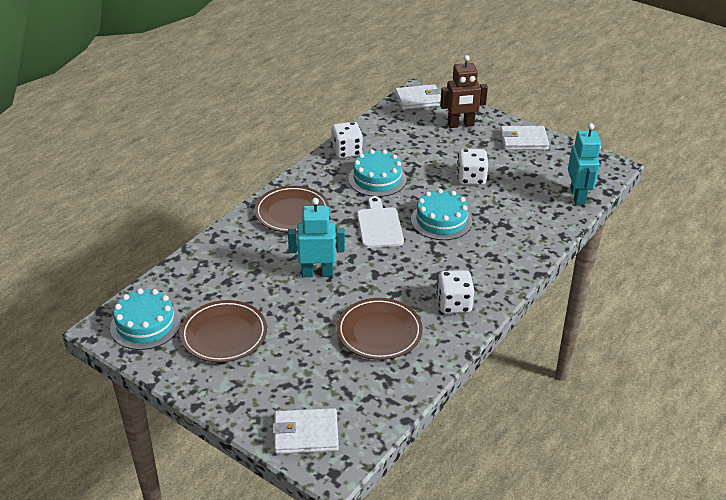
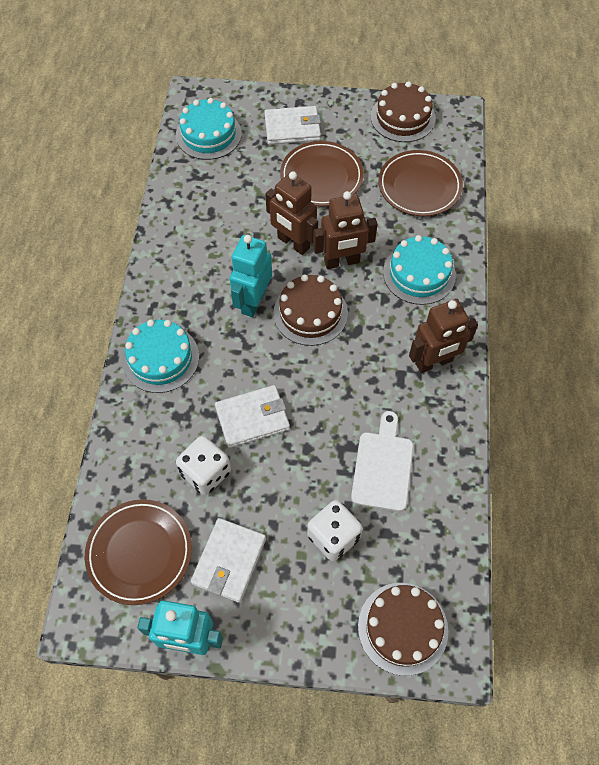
brown cake: none = 0 -> [273,274,348,346] [358,583,448,676] [371,81,436,142] = 3
brown robot: [440,55,488,128] = 1 -> [265,171,318,255] [313,191,378,269] [409,299,478,373] = 3
white dice: [331,122,363,158] [436,270,474,313] [457,149,488,185] = 3 -> [176,436,231,495] [307,500,363,561] = 2

